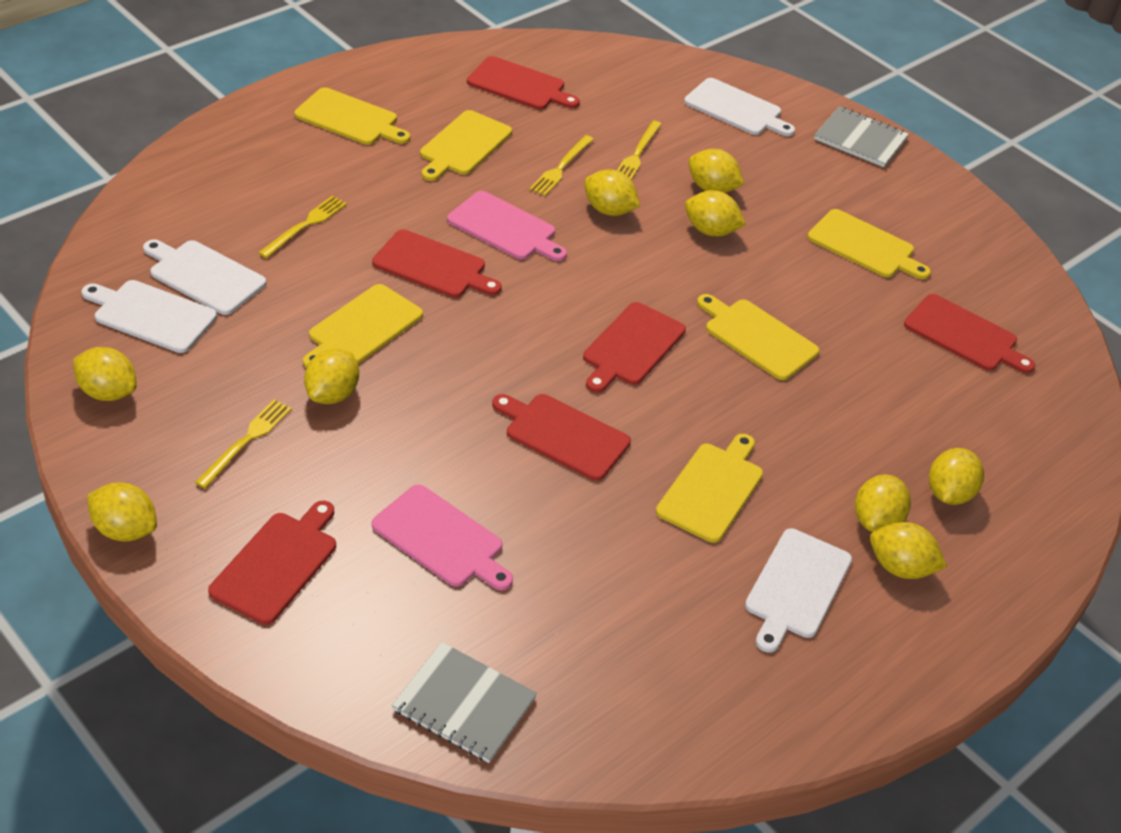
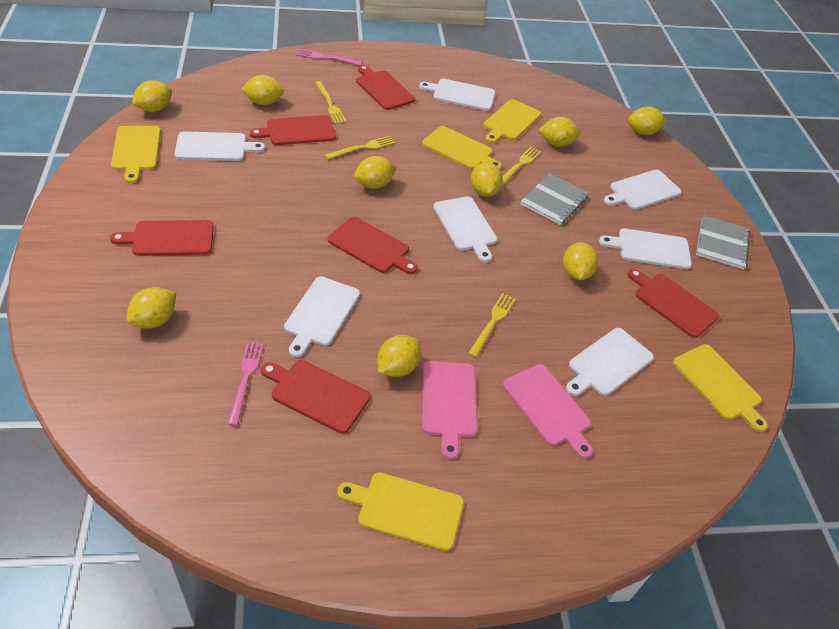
pink fork: none = 0 -> [227,342,264,426] [296,49,363,65] = 2
white cutting board: [82,280,217,353] [143,239,266,315] [684,78,795,136] [745,528,852,653] = 4 -> [174,131,265,161] [284,276,360,357] [419,79,496,111] [433,196,497,262] [566,328,654,396] [599,228,692,269] [604,170,682,210] = 7
yellow cutting board: [294,87,410,145] [303,284,423,368] [420,110,512,181] [656,434,763,543] [697,294,820,380] [807,209,931,279] = 6 -> [111,126,161,183] [337,472,464,551] [422,126,502,169] [483,99,541,143] [673,344,768,432] = 5

